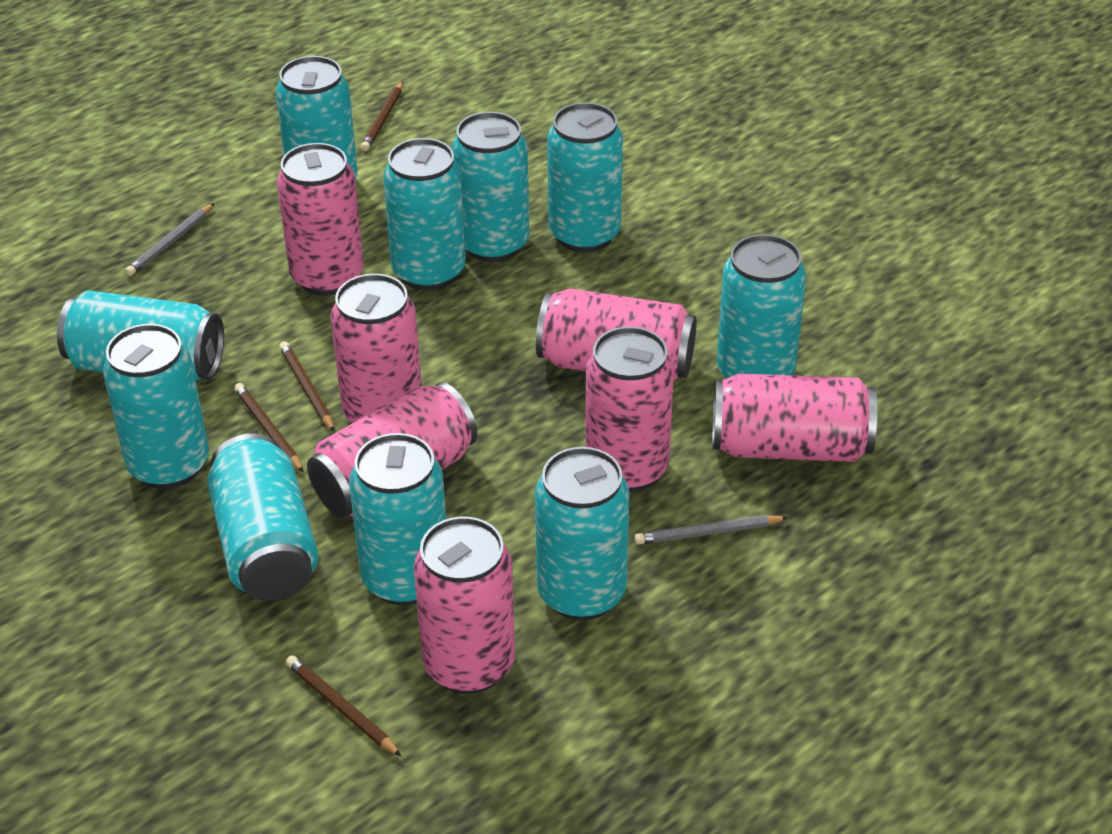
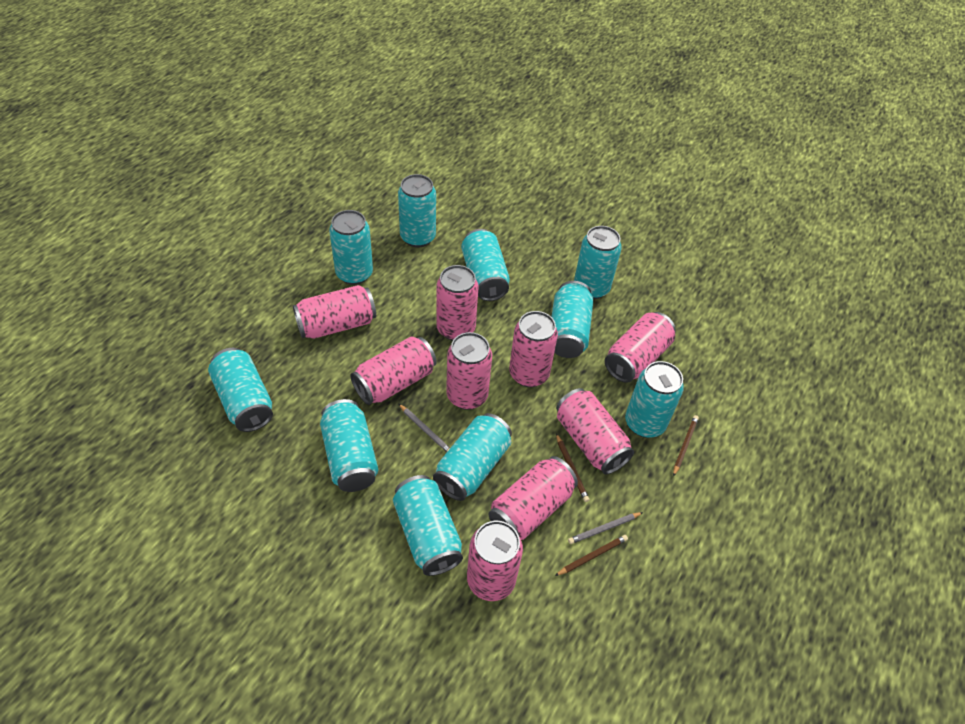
brown pencil: [234,383,304,473] [279,341,334,432] [286,655,402,757] [361,81,403,151] = 4 -> [555,535,628,576] [556,434,589,502] [673,415,699,476] = 3
pink can: [277,143,364,296] [307,382,477,518] [330,274,422,423] [414,517,515,694] [536,289,697,381] [585,327,674,492] [712,373,877,462] = 7 -> [293,285,376,339] [351,336,437,405] [436,265,479,341] [446,332,492,410] [467,521,523,601] [488,456,578,540] [509,311,558,387] [556,388,634,475] [605,312,676,383] = 9

